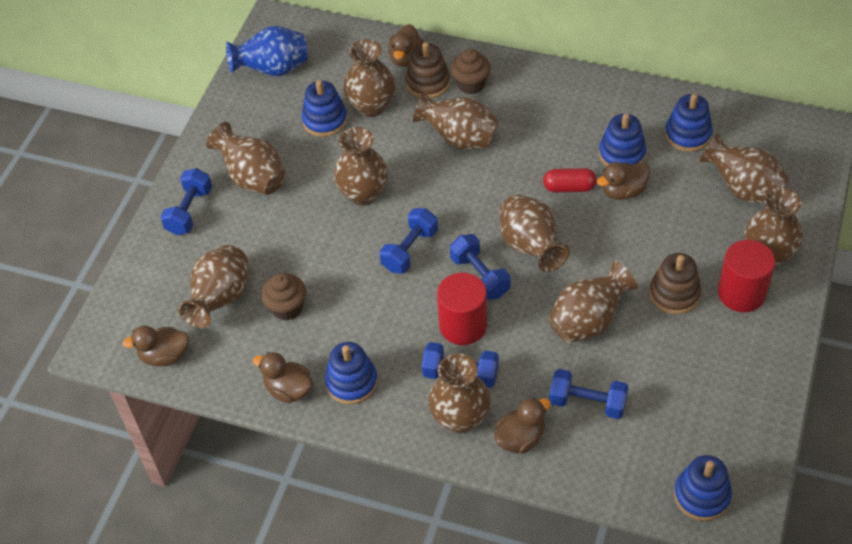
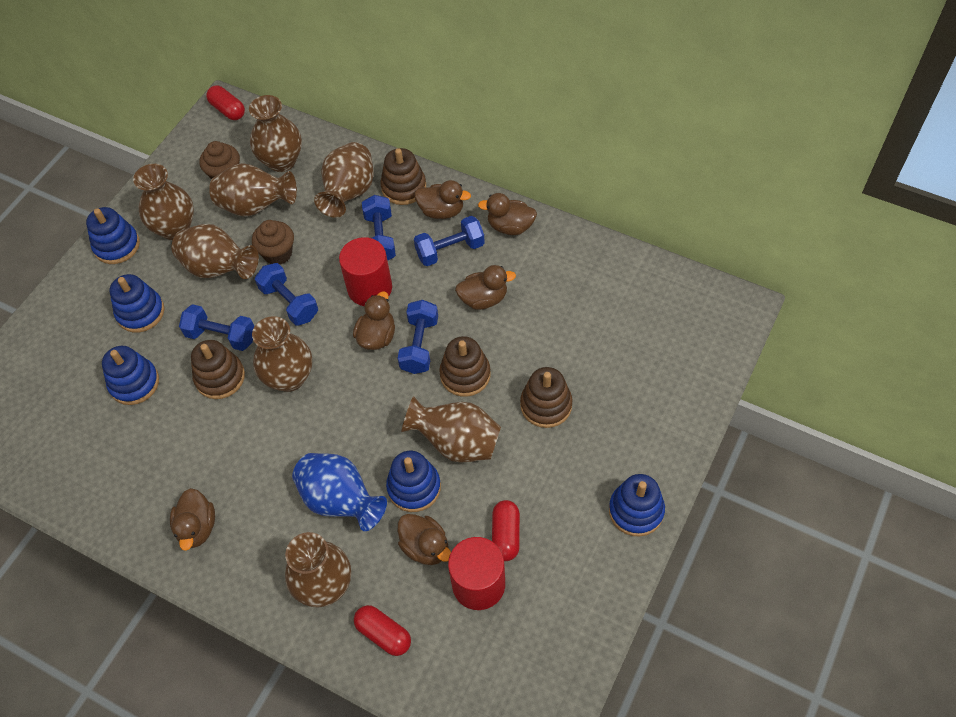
brown duck: [122,326,189,366] [253,352,313,403] [388,24,424,67] [494,397,551,454] [597,162,650,200] = 5 -> [170,488,215,551] [353,291,395,350] [398,514,451,565] [414,180,471,219] [455,265,516,310] [478,193,537,235] = 6
brown stacking toy: [406,42,450,99] [649,253,701,314] = 2 -> [191,340,245,399] [380,148,426,205] [439,336,491,397] [520,367,572,428] = 4
brown vase: [178,245,248,328] [206,122,286,195] [334,127,388,206] [344,39,395,117] [413,92,499,150] [428,353,490,434] [499,194,570,272] [548,261,638,344] [700,133,790,204] [744,187,803,268] = 10 -> [133,164,194,240] [172,224,259,279] [209,163,297,217] [249,95,302,172] [252,316,312,392] [285,532,351,607] [314,142,374,218] [402,396,501,463] = 8
red capsule: [543,168,597,192] = 1 -> [206,85,245,120] [354,605,411,656] [492,500,520,561] = 3

